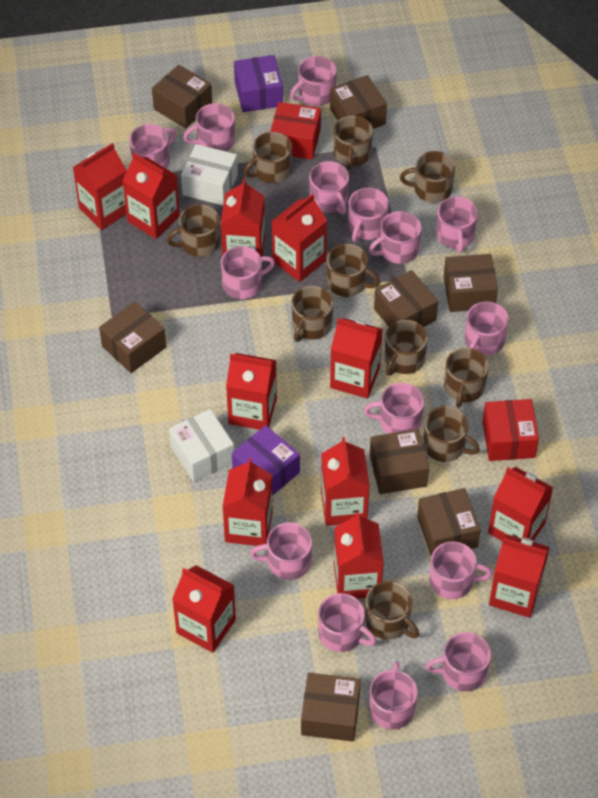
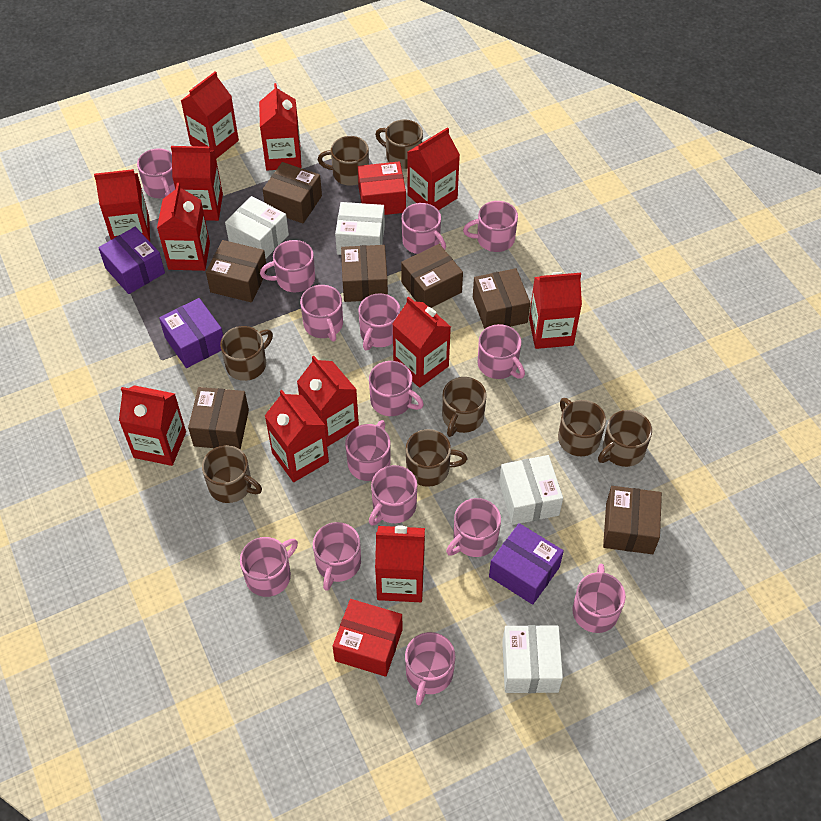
brown box: [99,302,166,373] [152,65,212,128] [301,673,361,742] [330,75,387,129] [370,429,429,494] [374,270,438,327] [417,488,481,556] [443,254,498,312] = 8 -> [188,387,249,450] [206,240,267,302] [263,162,322,223] [341,245,388,302] [401,244,463,308] [473,268,530,329] [603,486,662,554] = 7
brown mug: [166,204,220,257] [244,132,292,183] [292,286,333,342] [327,244,380,297] [334,115,373,170] [365,581,419,640] [385,320,428,376] [400,151,455,203] [423,406,480,462] [444,348,489,408] = 10 -> [202,445,262,503] [220,326,273,381] [318,136,369,186] [375,119,423,169] [406,429,467,487] [442,377,487,437] [558,398,606,456] [598,410,652,467] = 8
purple box: [232,425,300,496] [234,55,283,112] = 2 -> [98,227,165,294] [159,298,223,368] [489,523,564,605] = 3
white box: [169,409,234,482] [181,144,238,205] = 2 -> [225,196,289,258] [335,202,385,255] [499,455,563,525] [502,625,563,693] = 4

